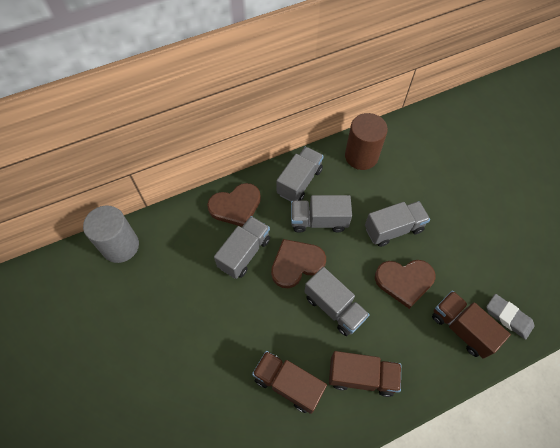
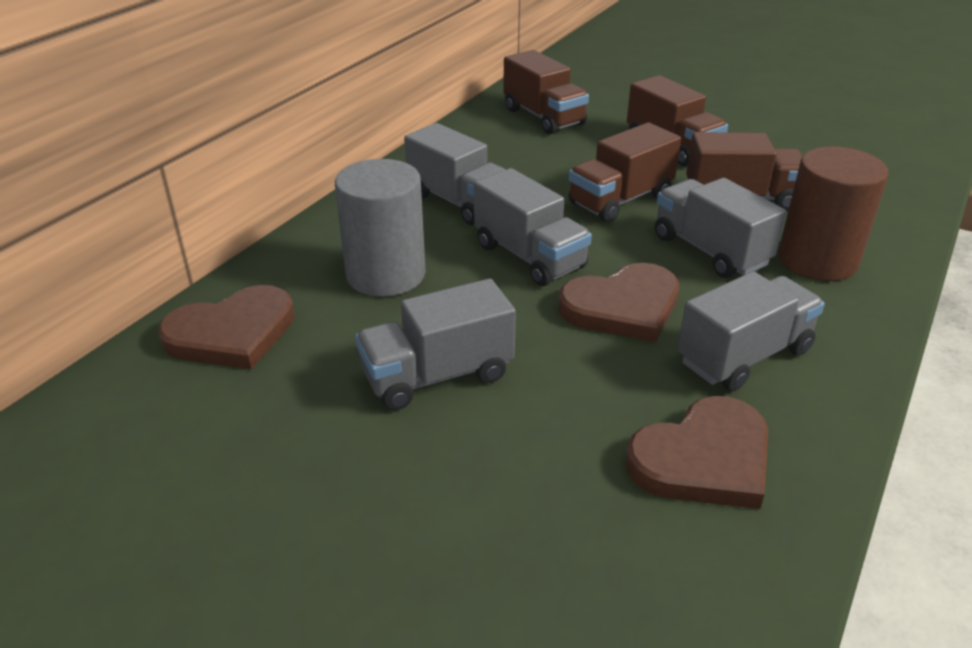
brown truck: [252,351,327,414] [329,351,401,397] [432,291,511,359] = 3 -> [503,50,589,134] [569,122,681,222] [627,75,728,167] [686,132,803,211] = 4
grey eraser: [486,294,535,340] = 1 -> none = 0

